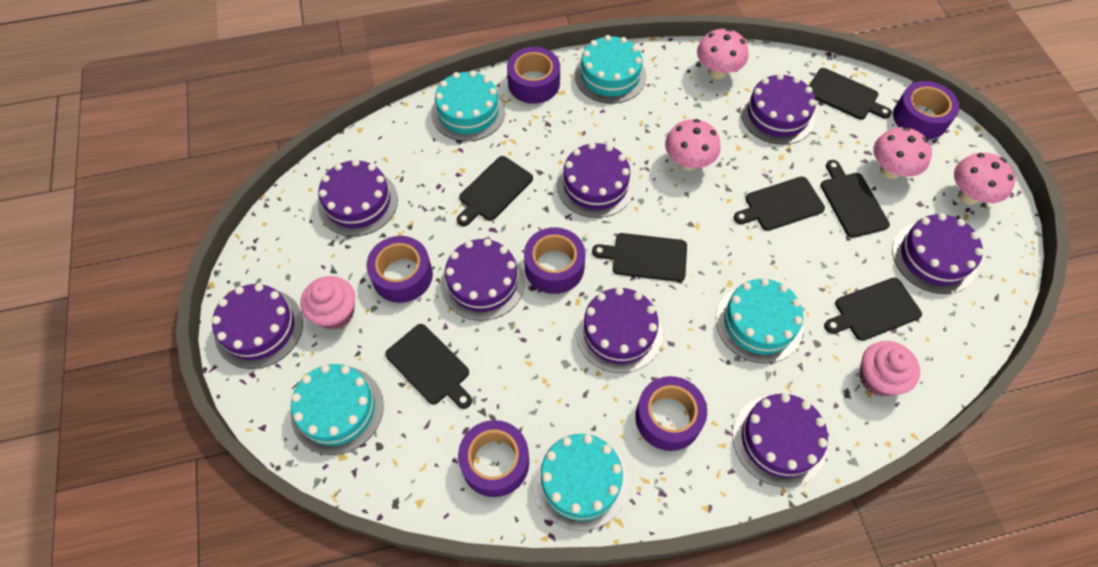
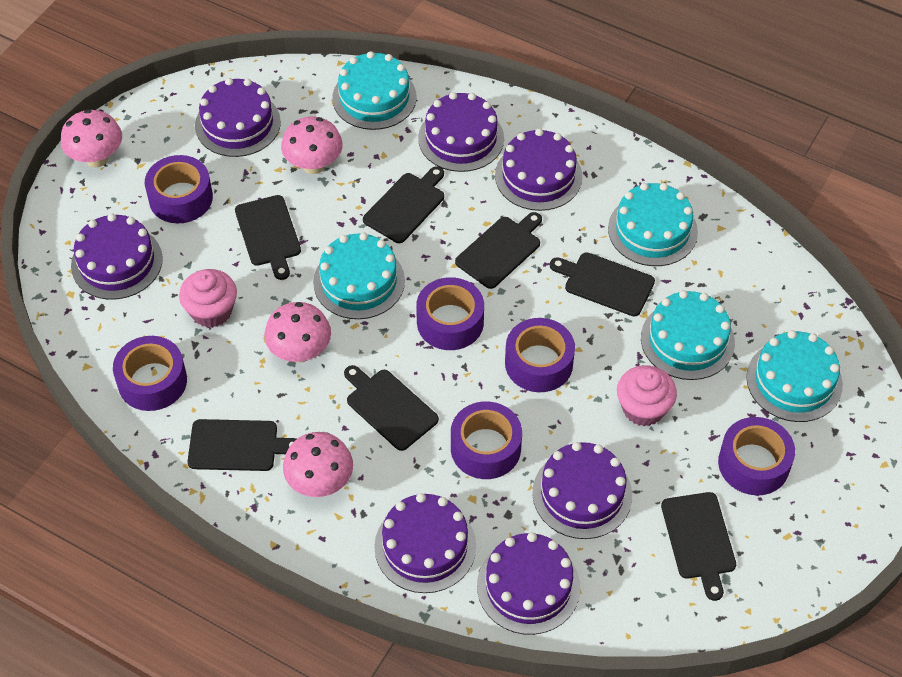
purple cake: [212,284,303,369] [318,159,398,236] [441,239,525,321] [557,142,635,218] [576,287,663,373] [733,393,828,487] [740,73,816,145] [892,213,984,294] = 8 -> [71,213,163,300] [195,78,281,157] [374,493,476,593] [418,92,504,172] [477,532,580,635] [495,128,582,211] [532,442,632,539] = 7

